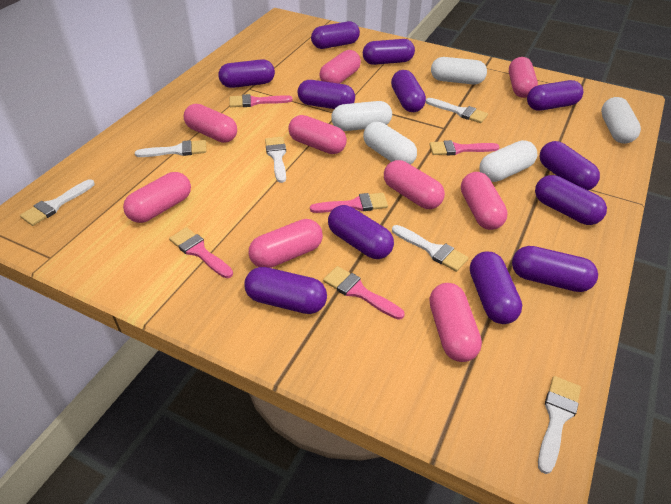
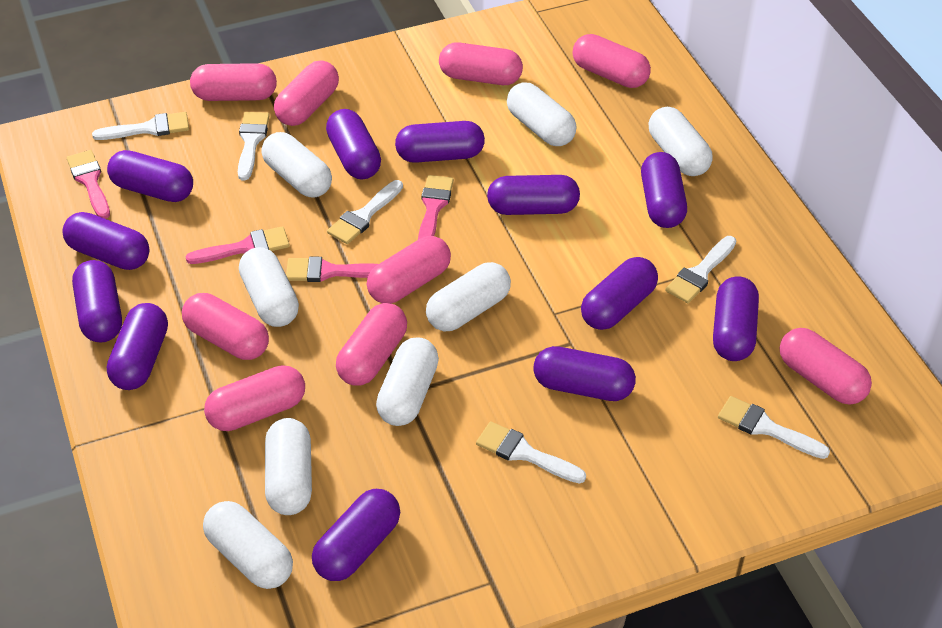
pink brush: [169,227,233,278] [229,94,293,107] [310,193,388,213] [323,266,405,320] [429,140,499,155] = 5 -> [67,150,110,219] [185,226,290,264] [286,257,378,282] [418,175,454,240] = 4
white capsule: [331,101,392,131] [363,122,417,165] [431,57,487,84] [479,140,537,182] [601,97,641,144] = 5 -> [203,501,293,589] [239,247,299,327] [262,132,332,198] [265,418,312,515] [376,337,439,426] [426,262,511,331] [507,83,576,146] [649,107,713,176] = 8

